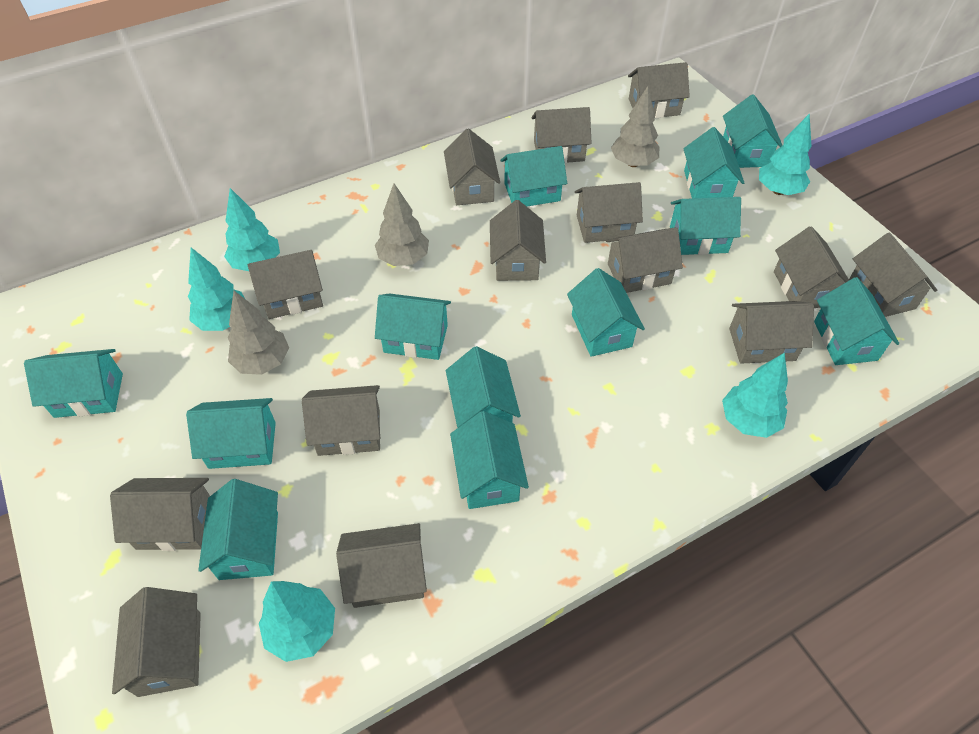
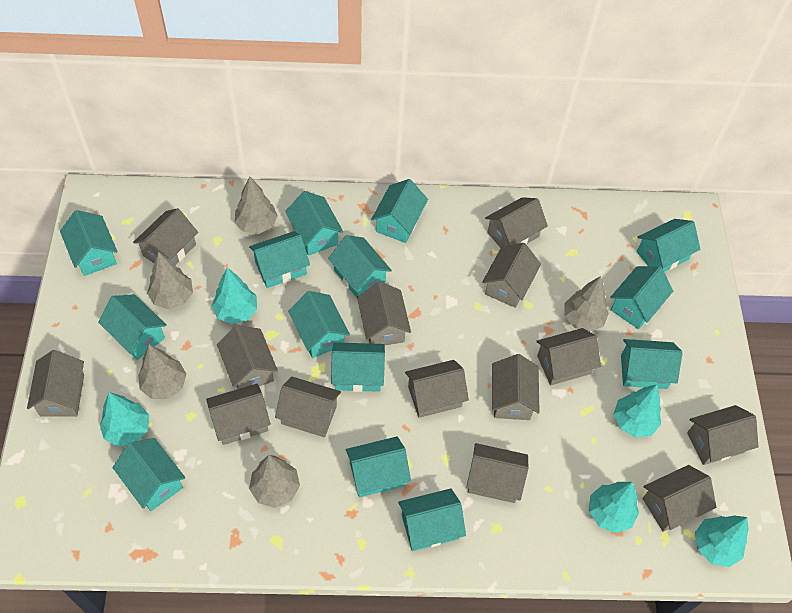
grey tree: [228,291,289,375] [375,183,429,266] [611,86,659,167] = 3 -> [138,345,186,399] [147,252,193,309] [235,176,278,234] [249,455,300,508] [564,276,609,332] = 5
turquoise house: [24,349,123,418] [186,398,276,469] [198,479,278,580] [375,293,451,360] [446,346,521,427] [450,411,529,509] [501,146,567,206] [567,268,645,357] [670,197,741,255] [683,127,744,198] [723,94,783,168] [814,277,899,365] = 12 -> [60,210,117,276] [98,294,167,360] [113,438,185,511] [249,231,310,288] [285,191,343,256] [288,291,350,358] [328,235,392,298] [331,342,385,392] [346,436,411,497] [371,179,428,243] [398,488,466,551] [610,266,673,329] [621,339,682,389] [637,219,701,272] = 14

